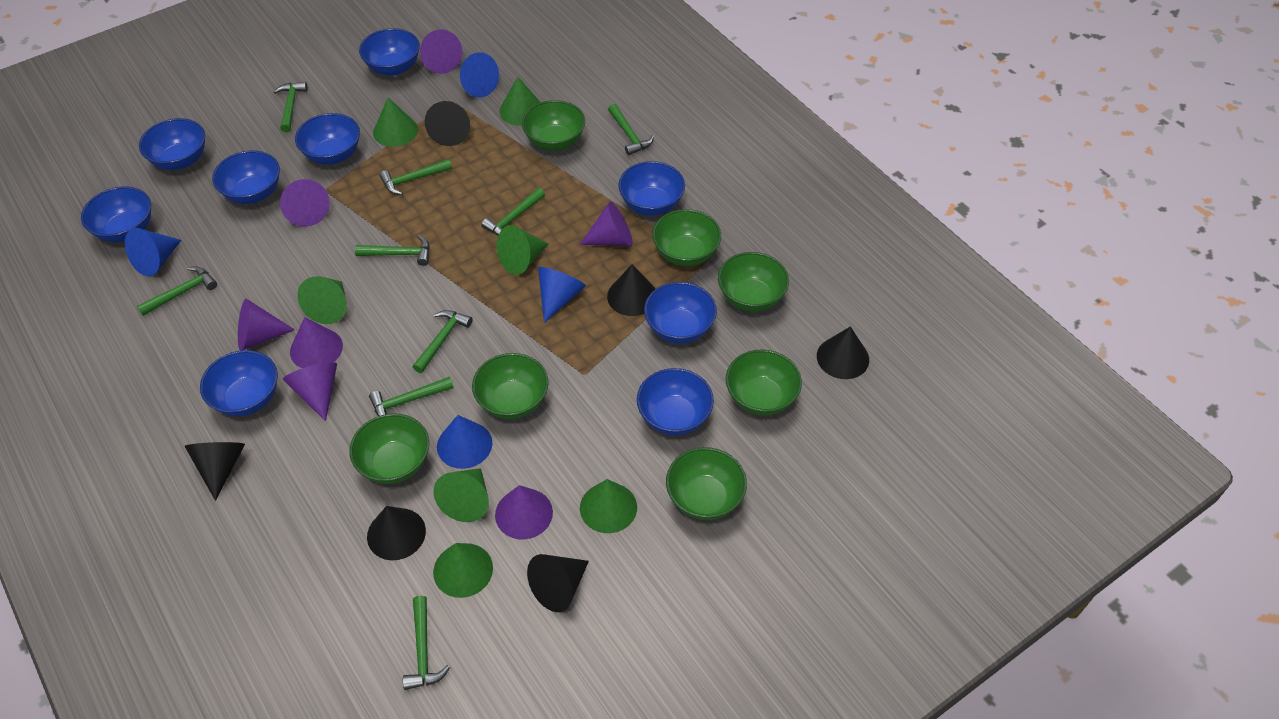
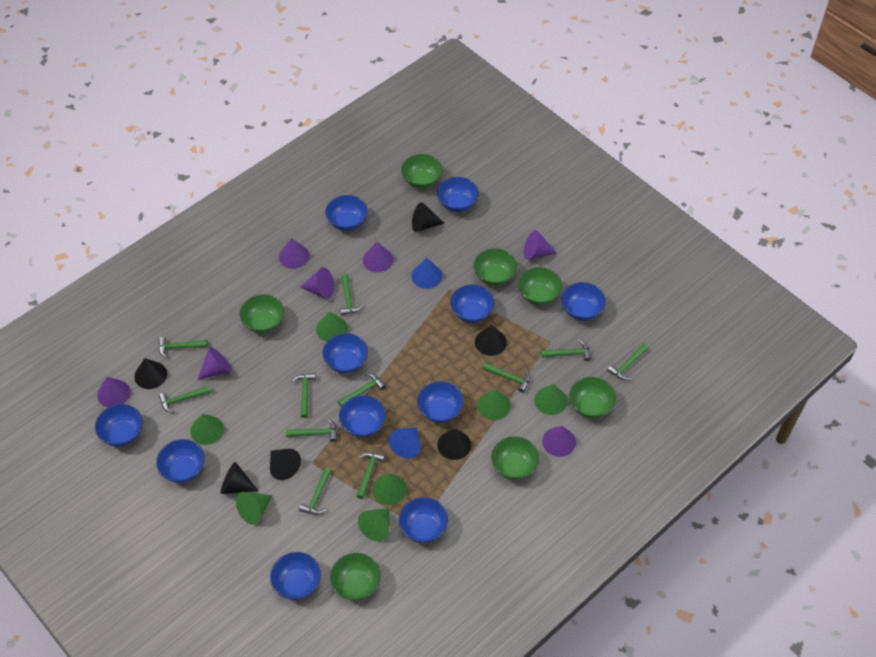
blue bowl: [81,187,151,242] [139,118,205,170] [200,350,278,416] [212,150,280,204] [295,113,360,164] [359,28,420,75] [618,161,685,216] [637,368,714,436] [644,282,717,344] = 9 -> [95,404,143,446] [156,439,205,483] [270,552,321,600] [322,333,368,373] [325,195,367,231] [339,395,386,437] [399,497,448,543] [417,381,464,423] [437,177,479,212] [450,284,495,323] [561,282,606,321] = 11
blue cone: [125,228,181,276] [437,415,492,469] [460,52,499,98] [538,267,586,323] = 4 -> [389,427,421,459] [411,258,442,289] = 2
green hammer: [137,266,217,316] [273,82,308,132] [355,235,430,266] [369,377,453,416] [379,159,452,195] [403,596,450,690] [413,310,473,373] [481,188,545,235] [608,104,654,155] = 9 -> [159,337,208,358] [159,386,211,413] [286,419,337,442] [292,373,316,418] [299,467,332,515] [338,373,386,407] [340,274,363,315] [357,452,385,499] [482,363,530,393] [541,340,591,361] [607,343,648,380] = 11

